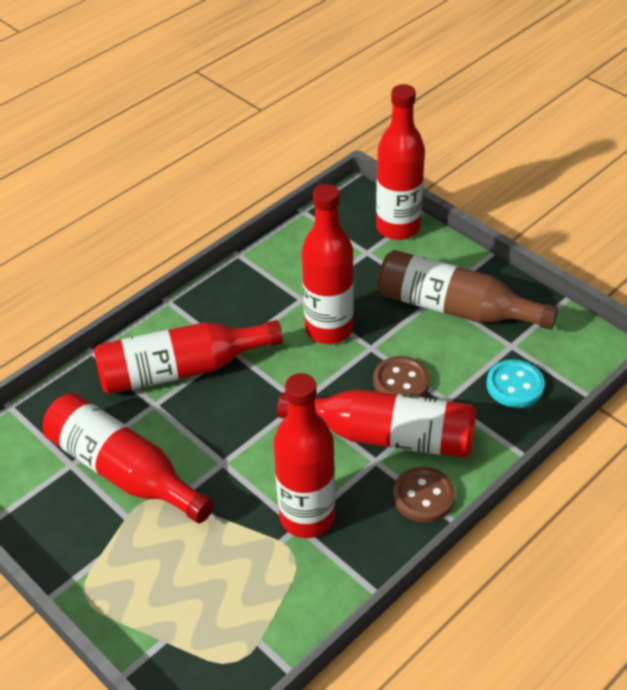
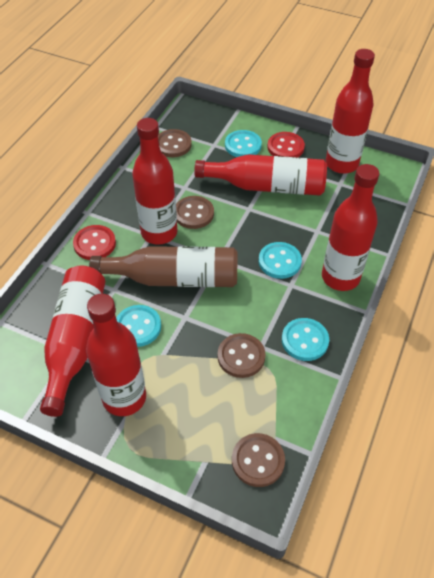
brown button: [373,356,430,397] [393,466,455,523] = 2 -> [158,129,192,157] [176,196,214,229] [218,333,265,378] [232,433,285,487] = 4
red button: none = 0 -> [73,225,116,260] [267,132,305,157] = 2
turquoise button: [486,360,545,408] = 1 -> [116,305,161,347] [225,130,262,157] [259,242,302,279] [282,318,329,361] = 4

